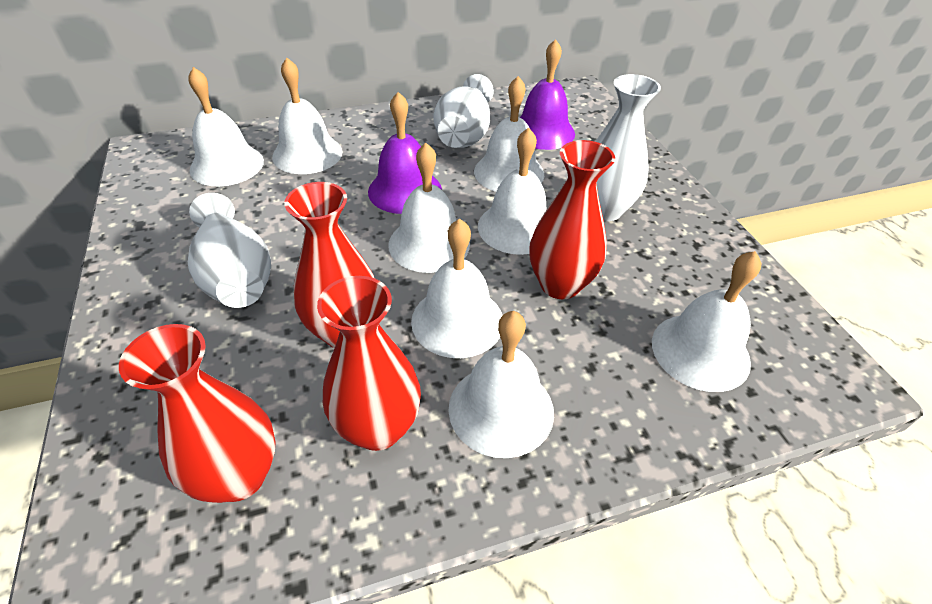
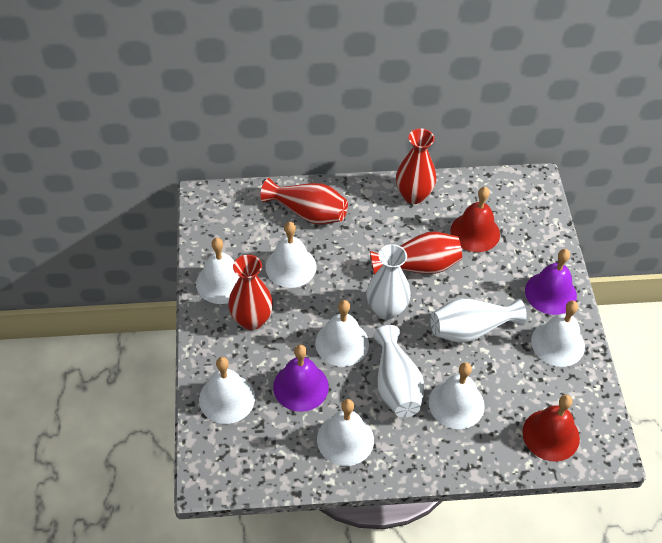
red bell: none = 0 -> [451,187,500,252] [522,395,580,462] = 2
white bell: [189,67,264,186] [272,58,343,174] [388,142,470,273] [411,218,503,358] [448,311,554,458] [474,76,544,192] [478,127,546,255] [652,251,761,392] = 8 -> [196,238,240,304] [199,357,255,424] [265,222,316,288] [315,300,369,367] [317,399,374,466] [429,362,485,429] [531,300,585,367] = 7

